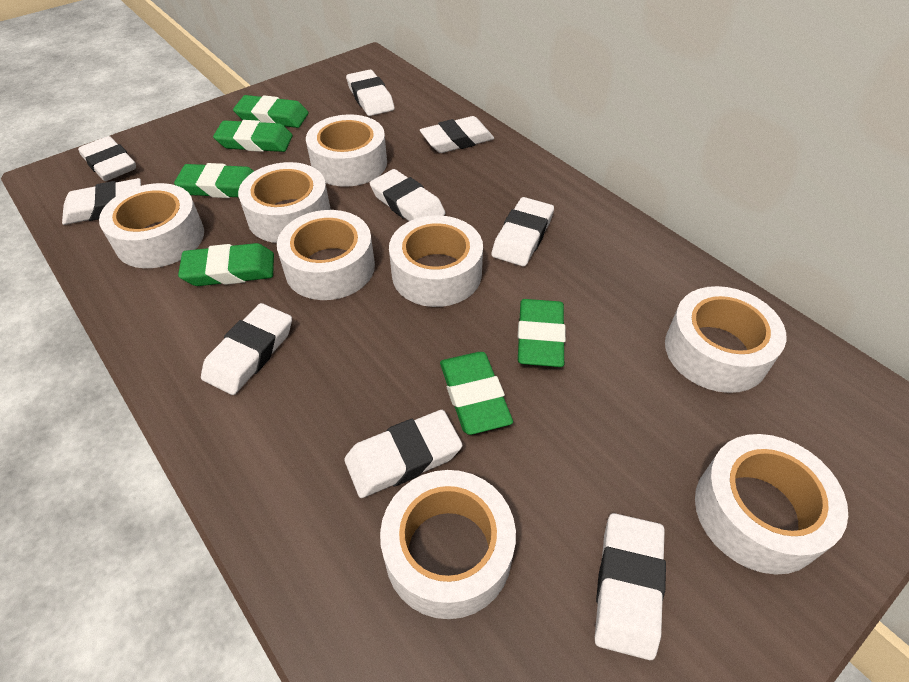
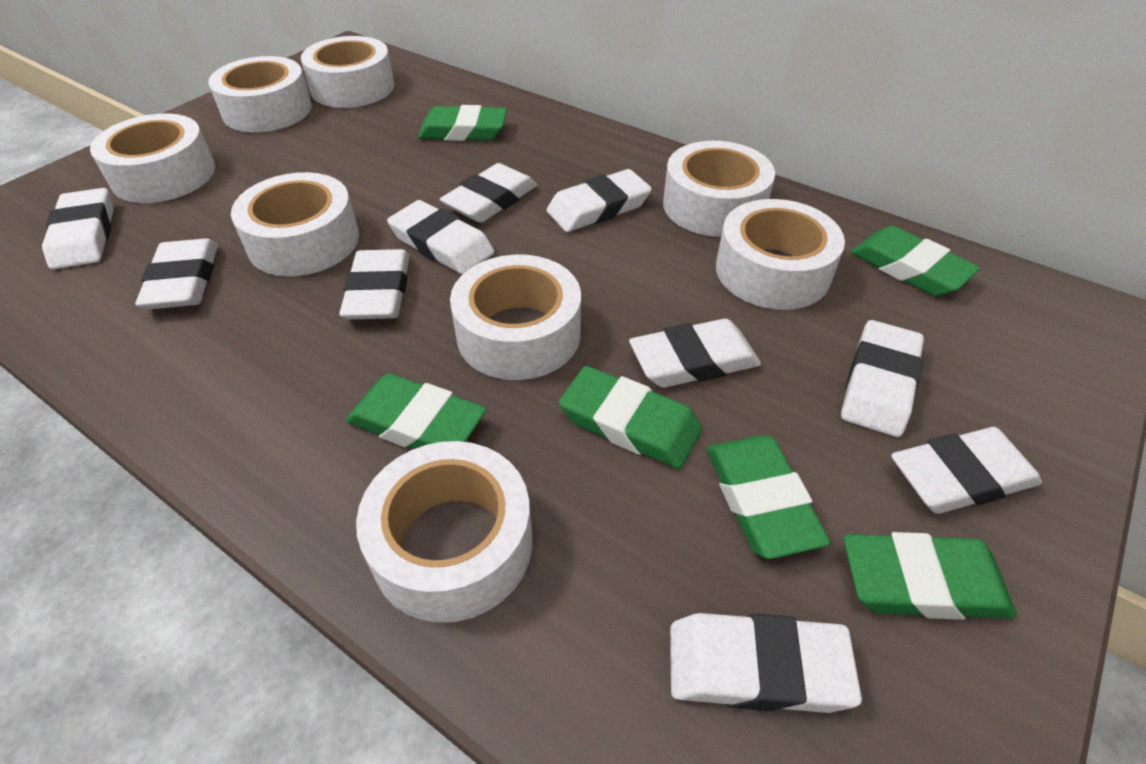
white eraser: [62,178,141,225] [78,136,136,181] [201,303,292,395] [344,410,463,498] [346,70,395,116] [370,169,445,221] [420,116,494,153] [491,197,554,266] [595,513,666,660] = 9 -> [42,188,114,269] [135,238,218,309] [339,249,410,320] [387,200,494,274] [440,163,537,223] [546,169,652,232] [629,319,761,388] [670,613,862,713] [841,320,924,437] [891,427,1042,514] = 10

